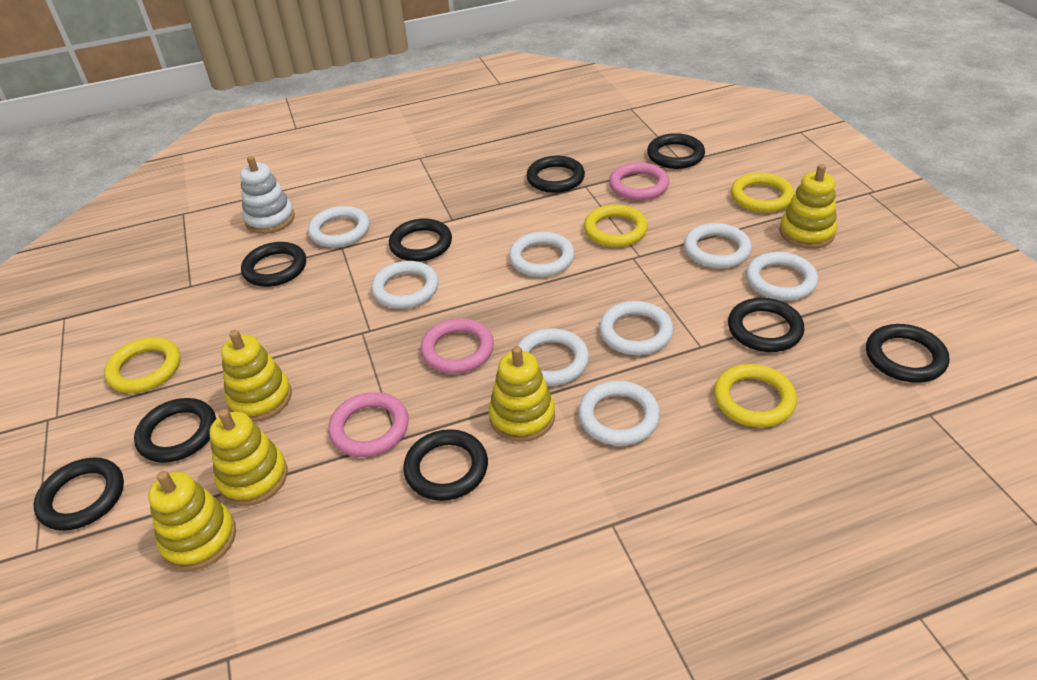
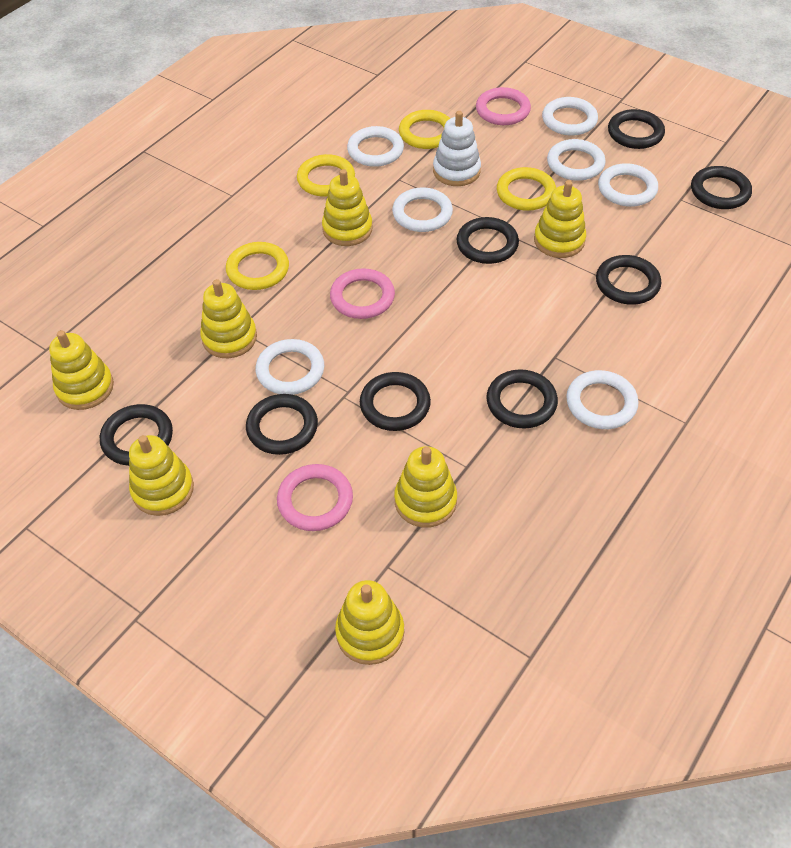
black ring: [33,457,124,531] [134,398,216,463] [241,242,306,287] [389,219,452,262] [403,429,488,501] [526,156,585,193] [647,133,705,169] [728,298,804,352] [866,324,949,383] = 9 -> [100,404,173,466] [246,394,318,455] [360,372,431,431] [457,217,519,264] [486,369,558,429] [596,255,661,305] [608,109,665,149] [691,166,752,209] = 8
white ring: [308,206,370,247] [371,261,439,309] [509,232,575,277] [517,328,589,386] [578,381,660,446] [599,301,673,355] [684,223,752,268] [746,252,818,301] = 8 -> [256,339,324,395] [347,126,404,167] [392,187,453,232] [542,97,598,136] [547,139,606,181] [566,370,639,429] [598,163,658,207] = 7
yellow stacking toy: [148,471,236,571] [209,409,288,506] [221,330,292,422] [489,346,555,442] [779,164,837,249] = 5 -> [49,330,114,410] [129,435,194,516] [200,279,257,358] [322,169,373,246] [335,580,404,665] [394,446,457,528] [534,180,586,258] = 7

